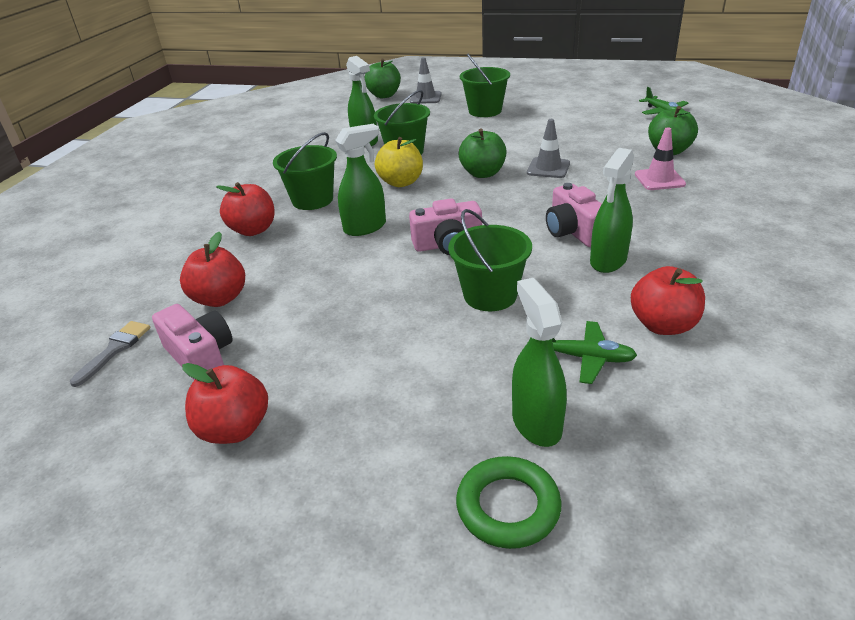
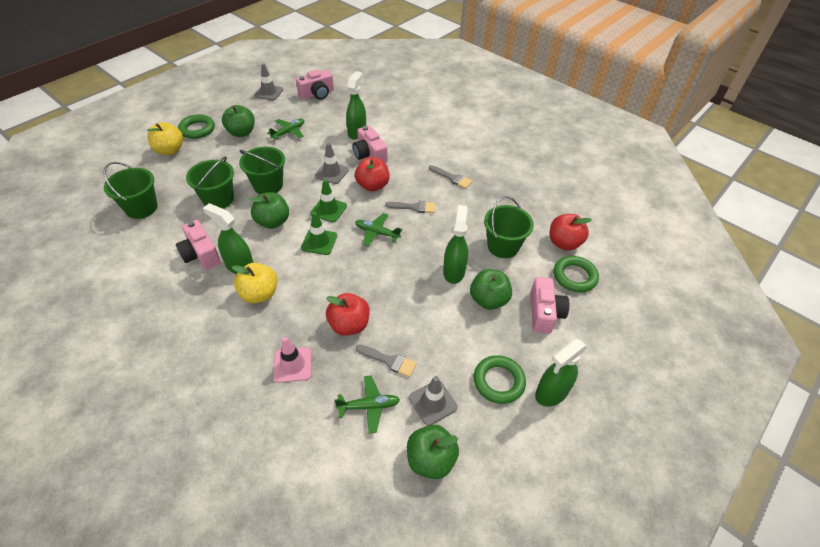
green apple: [365,59,401,98] [459,128,506,178] [648,106,698,155] = 3 -> [222,105,255,137] [249,192,289,229] [407,425,459,479] [470,269,512,310] = 4
green plane: [552,321,637,384] [639,87,688,115] = 2 -> [267,119,304,140] [334,375,400,434] [355,213,403,247] = 3
green ring: [456,456,562,549] = 1 -> [178,114,215,139] [474,355,526,404] [553,256,599,292] = 3
green traffic cone: none = 0 -> [301,212,337,255] [311,179,347,222] = 2
grey brush: [70,321,150,387] = 1 -> [356,344,417,377] [385,201,436,213] [429,165,472,189] = 3
grey traffic cone: [410,57,442,104] [527,119,570,178] = 2 -> [254,63,283,101] [315,143,349,184] [409,376,458,426] = 3
pink camera: [152,304,233,380] [409,198,482,255] [546,183,602,247] = 3 -> [176,220,221,270] [296,70,334,100] [353,126,388,163] [530,277,569,334] = 4
red apple: [180,232,245,307] [182,363,268,444] [216,182,275,236] [631,266,705,335] = 4 -> [326,293,370,336] [355,157,390,191] [550,214,592,251] = 3
yellow apple: [375,137,423,187] = 1 -> [147,122,183,155] [232,263,277,303] = 2

